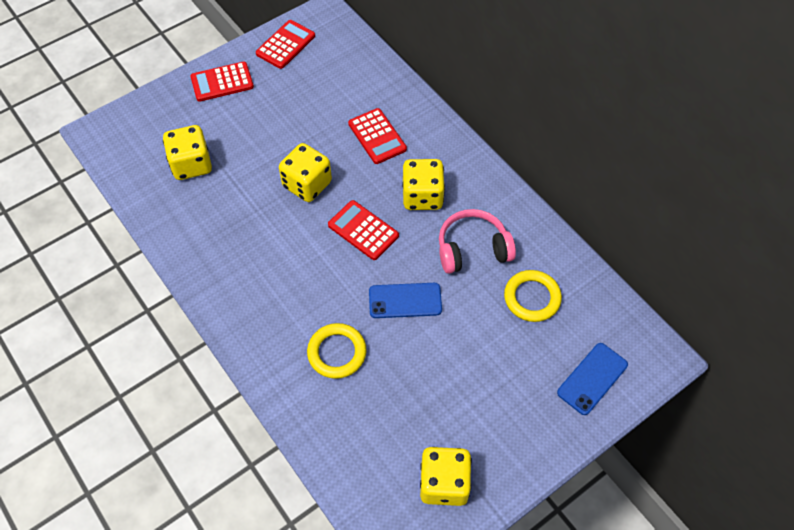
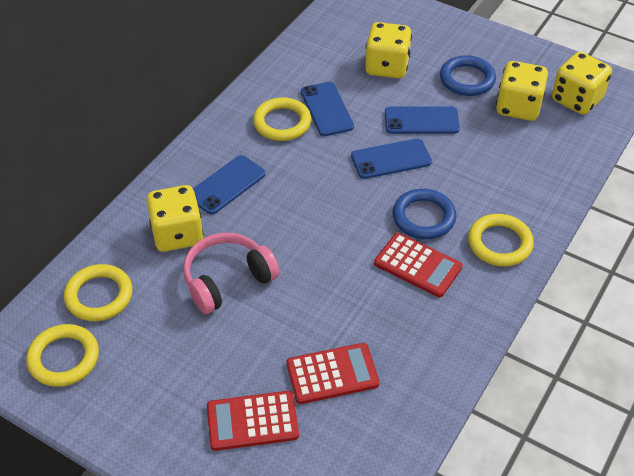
blue phone: [369,283,442,318] [557,343,628,415] = 2 -> [193,155,265,214] [301,82,354,136] [351,138,432,179] [385,106,460,134] = 4
blue ring: none = 0 -> [393,189,456,239] [440,55,496,96] = 2
red calculator: [190,62,254,102] [256,20,315,69] [328,200,399,260] [348,108,407,164] = 4 -> [207,391,299,451] [286,343,379,404] [374,233,463,297] = 3
yellow ring: [307,323,367,379] [504,270,562,322] = 2 -> [26,324,99,387] [64,264,132,321] [253,97,311,141] [468,214,534,267] = 4

